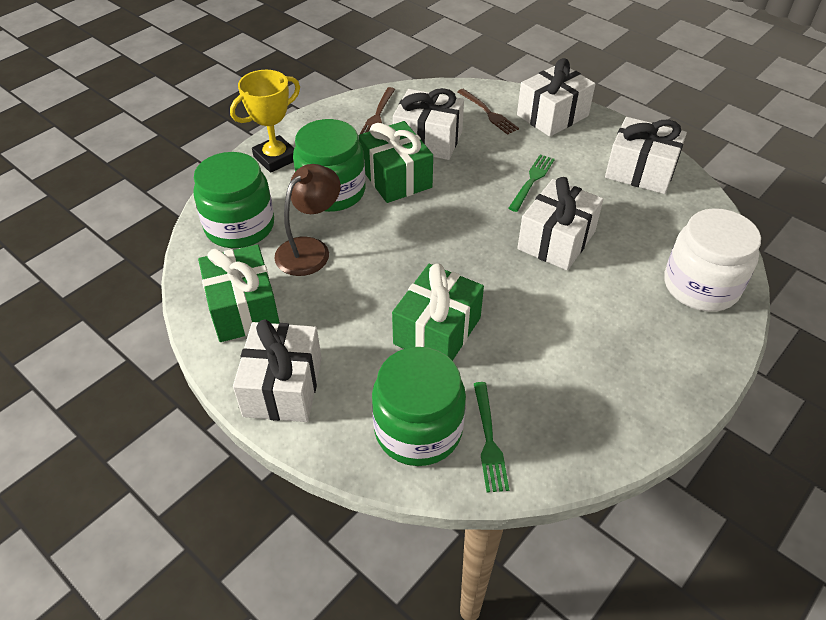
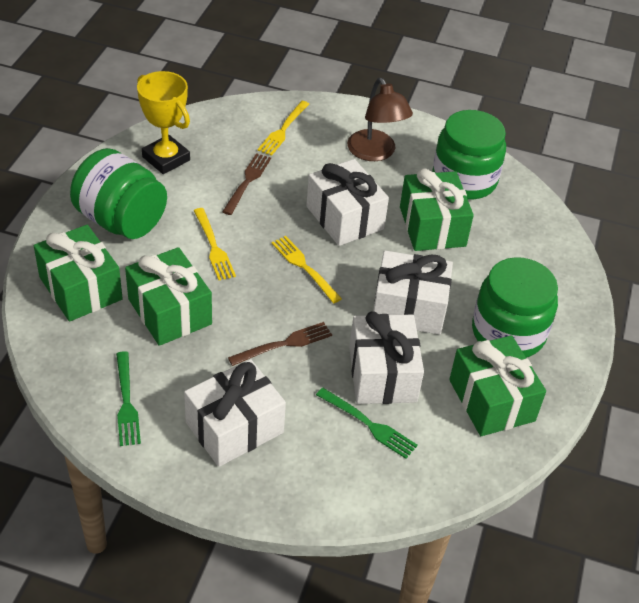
green gift: [198,244,280,342] [359,121,433,203] [392,263,484,361] = 3 -> [34,225,123,322] [125,247,212,346] [400,169,474,251] [449,335,546,436] = 4
white gift: [233,320,322,422] [393,88,464,160] [517,58,595,137] [517,177,603,270] [605,117,687,194] = 5 -> [184,359,286,467] [306,159,389,246] [349,311,424,404] [373,250,453,335] = 4
white jar: [664,208,761,312] = 1 -> none = 0
yellow fork: none = 0 -> [194,208,236,280] [257,101,309,156] [271,236,342,303] = 3

